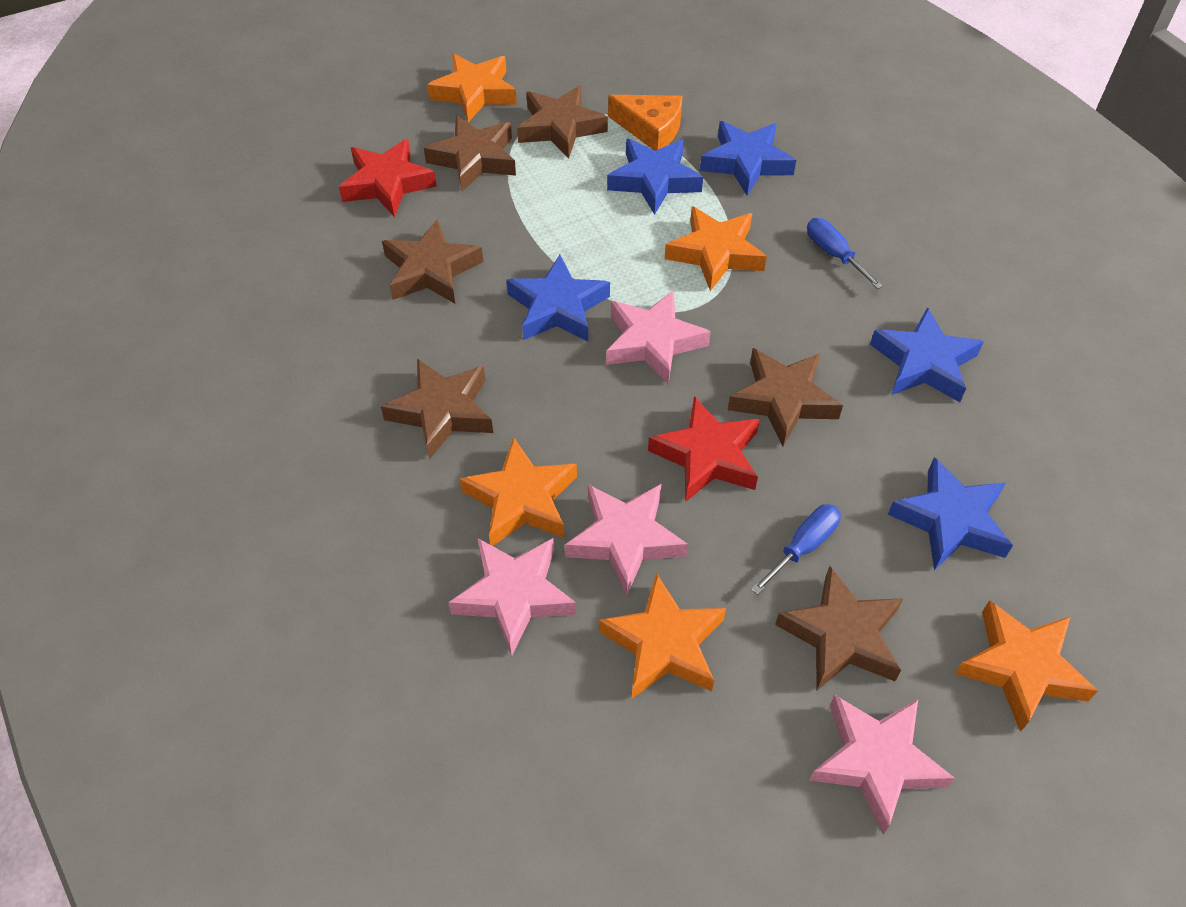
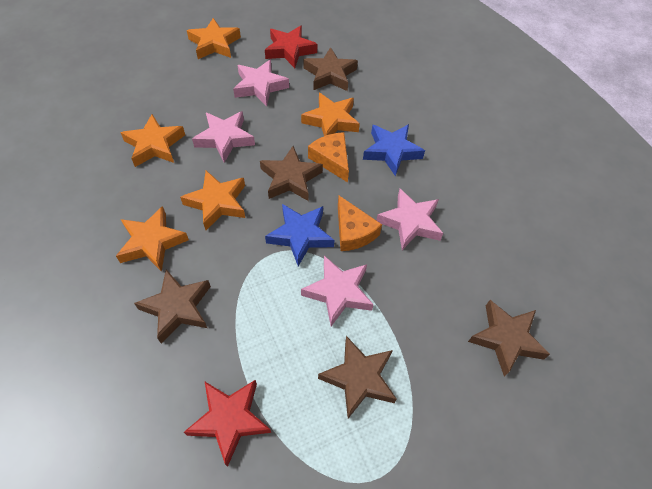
blue screwdriver: [751,504,841,595] [807,218,883,289] = 2 -> none = 0
blue star: [507,255,610,341] [607,139,703,215] [700,121,796,196] [870,307,984,402] [888,457,1013,570] = 5 -> [265,204,334,266] [363,124,425,176] = 2
brown star: [381,358,493,459] [382,219,483,304] [424,116,516,191] [517,86,608,159] [728,348,843,446] [775,566,903,690] = 6 -> [134,270,211,344] [260,146,323,201] [304,47,358,91] [318,336,397,418] [468,300,550,377] = 5
orange cheese: [608,95,682,151] = 1 -> [308,132,349,182] [338,196,382,251] = 2

